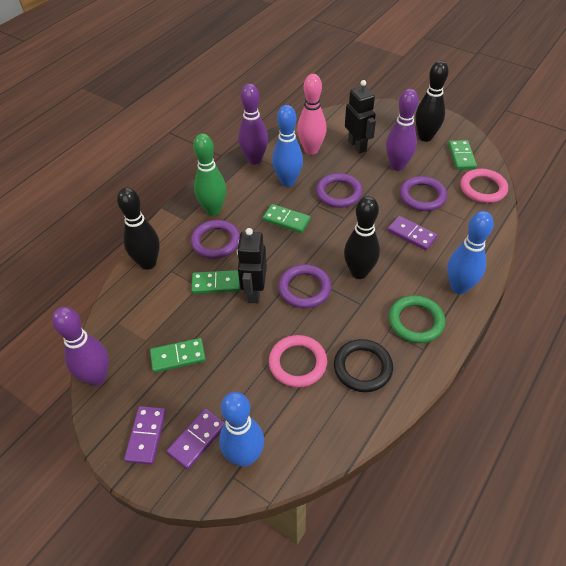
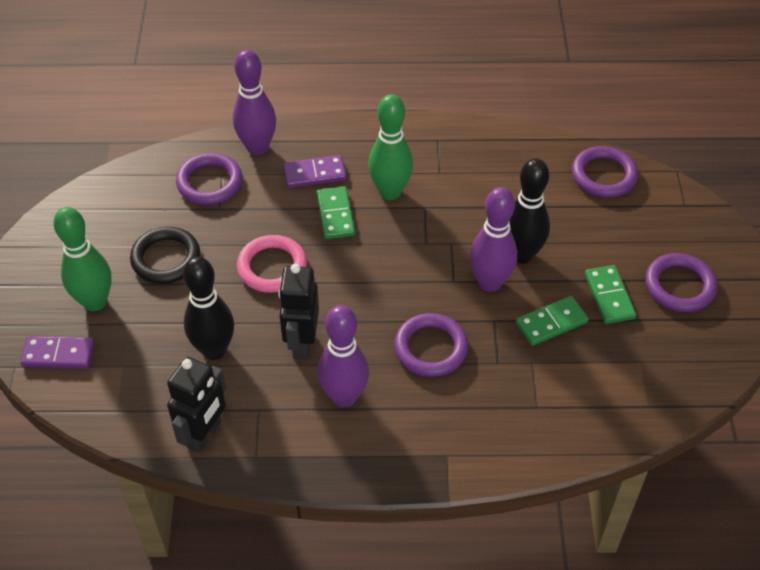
black bowling pin: [117,187,160,270] [344,196,380,279] [415,60,449,142] = 3 -> [183,257,234,360] [509,158,550,264] = 2
blue bowling pin: [219,392,264,467] [272,105,303,187] [447,211,494,294] = 3 -> none = 0
green bowling pin: [193,134,226,216] = 1 -> [53,207,111,311] [368,94,413,200] = 2
green domino: [150,338,206,373] [191,270,240,294] [263,204,311,233] [448,140,477,170] = 4 -> [317,186,355,239] [516,296,589,346] [585,265,636,324] = 3
green ring: [389,295,445,343] = 1 -> none = 0
pink bowling pin: [297,74,327,155] = 1 -> none = 0
pink ring: [269,335,327,388] [460,169,508,203] = 2 -> [237,235,307,293] = 1
purple domino: [124,406,166,465] [167,409,225,469] [388,216,438,251] = 3 -> [21,336,95,369] [283,155,347,188] = 2

